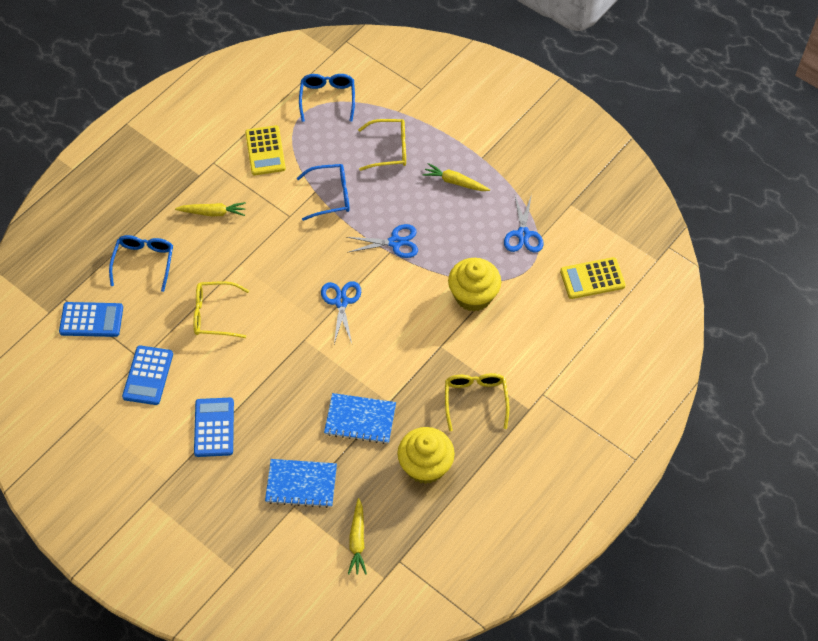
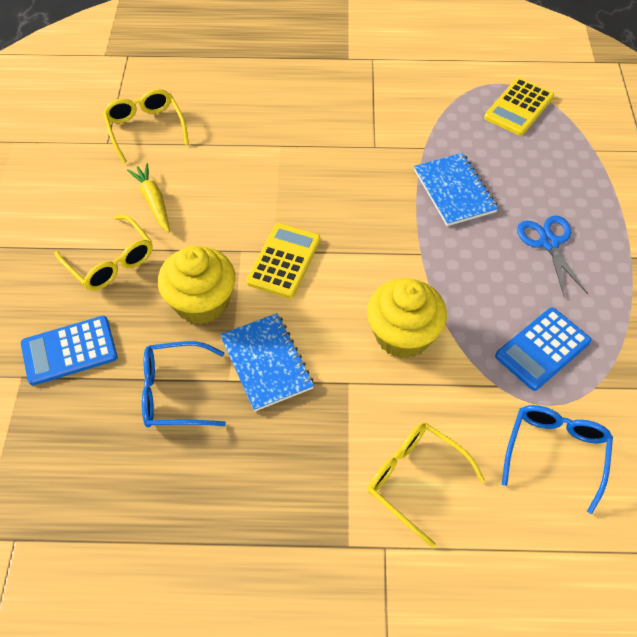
blue calculator: [59,302,123,337] [122,346,173,405] [194,398,234,457] = 3 -> [21,316,118,385] [495,308,591,391] = 2
blue glasses: [109,235,173,292] [297,164,350,221] [299,74,355,122] = 3 -> [142,341,226,428] [502,405,613,514] = 2
blue scissors: [321,281,361,344] [347,224,418,258] [504,194,543,252] = 3 -> [517,216,588,298] = 1
yellow carrot: [175,202,246,216] [348,498,367,575] [422,163,490,191] = 3 -> [127,163,170,233] = 1

